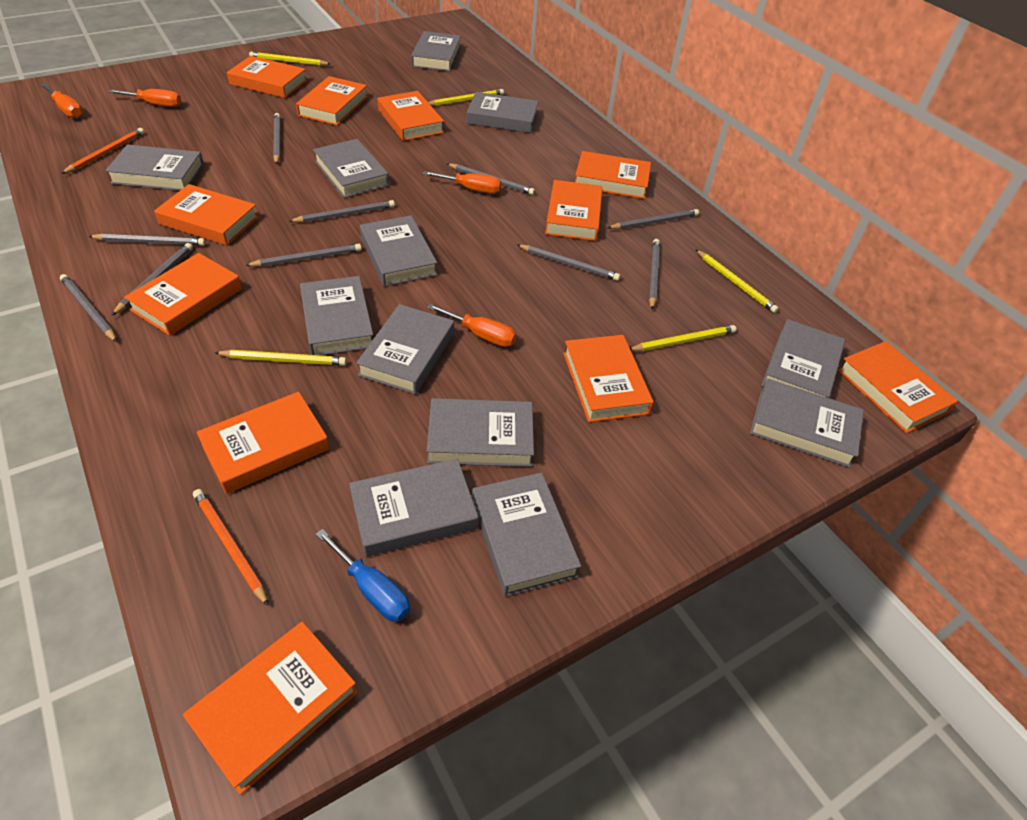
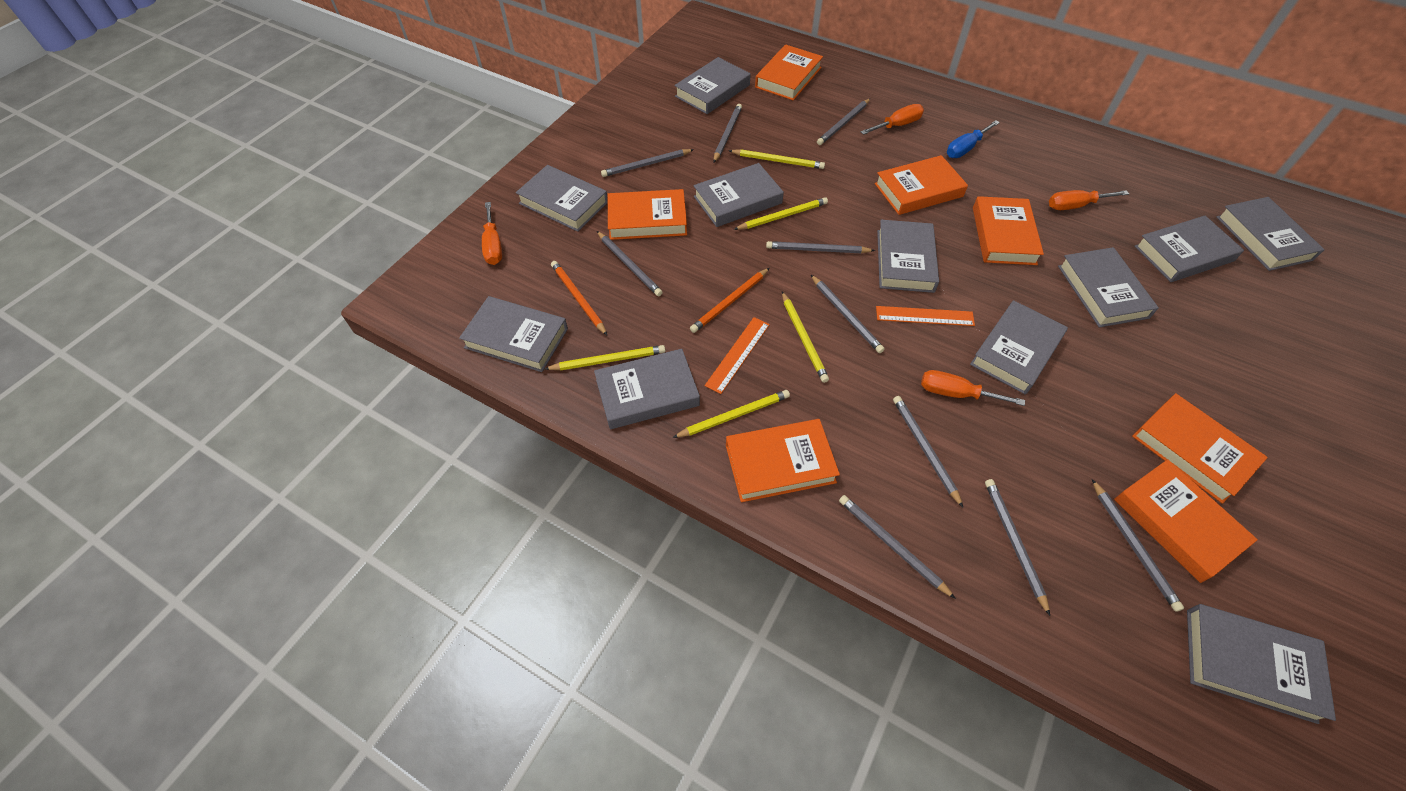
grey book: [105,144,204,191] [300,276,373,356] [313,139,389,198] [349,459,478,557] [356,304,454,394] [360,216,438,287] [411,31,461,72] [427,398,534,467] [467,92,539,133] [472,473,581,597] [750,379,864,468] [761,319,845,398] = 12 -> [459,296,568,372] [516,165,608,232] [594,349,700,429] [674,57,751,114] [694,163,784,227] [877,220,939,293] [970,300,1068,394] [1058,247,1159,327] [1134,216,1244,282] [1187,604,1336,724] [1216,197,1325,271] = 11
orange book: [124,253,242,336] [154,184,259,246] [183,622,358,795] [197,392,330,494] [227,56,307,98] [296,76,368,126] [377,91,444,141] [545,180,603,241] [563,335,654,422] [575,151,651,199] [837,341,958,433] = 11 -> [608,189,687,240] [726,419,840,502] [755,44,823,100] [875,155,968,215] [973,196,1044,265] [1114,459,1258,583] [1132,393,1268,504] = 7
orange ruler: none = 0 -> [705,317,770,394] [876,306,975,326] = 2

